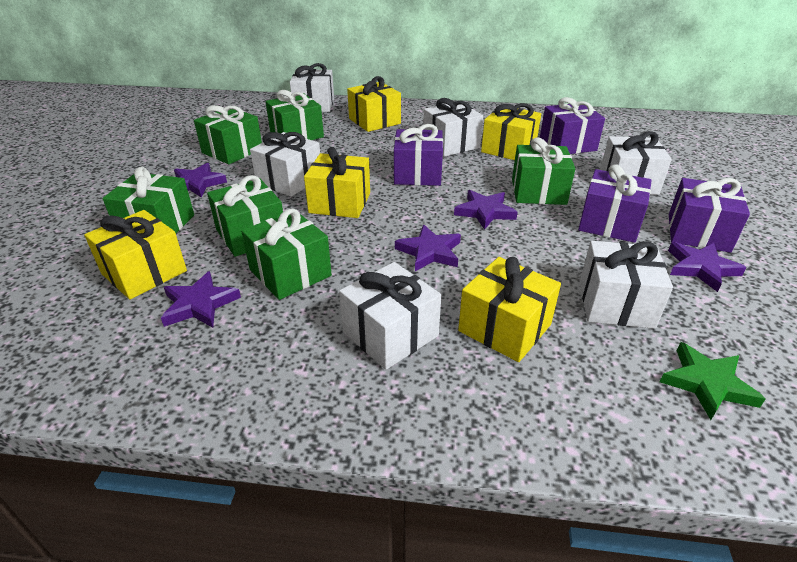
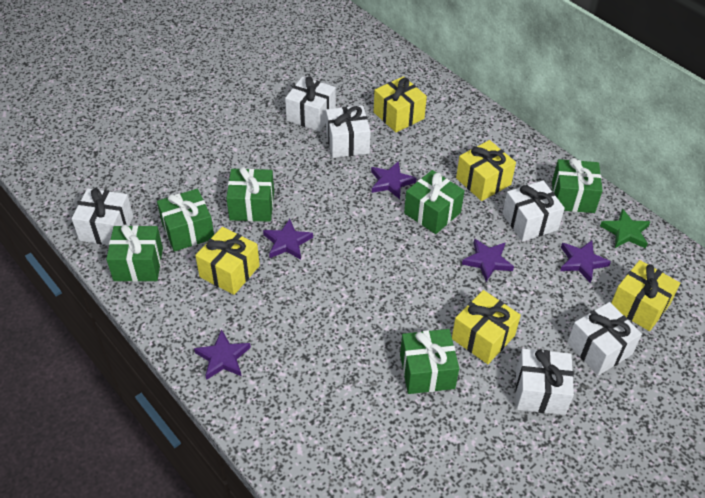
purple gift: [394,124,443,186] [540,97,605,154] [578,164,652,243] [669,178,750,253] = 4 -> none = 0

